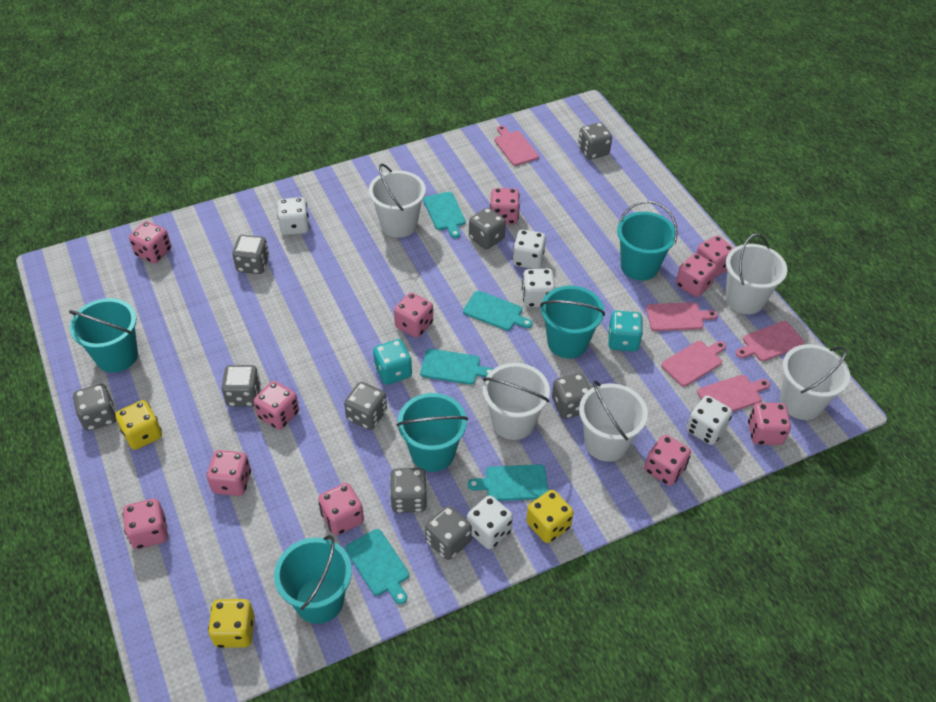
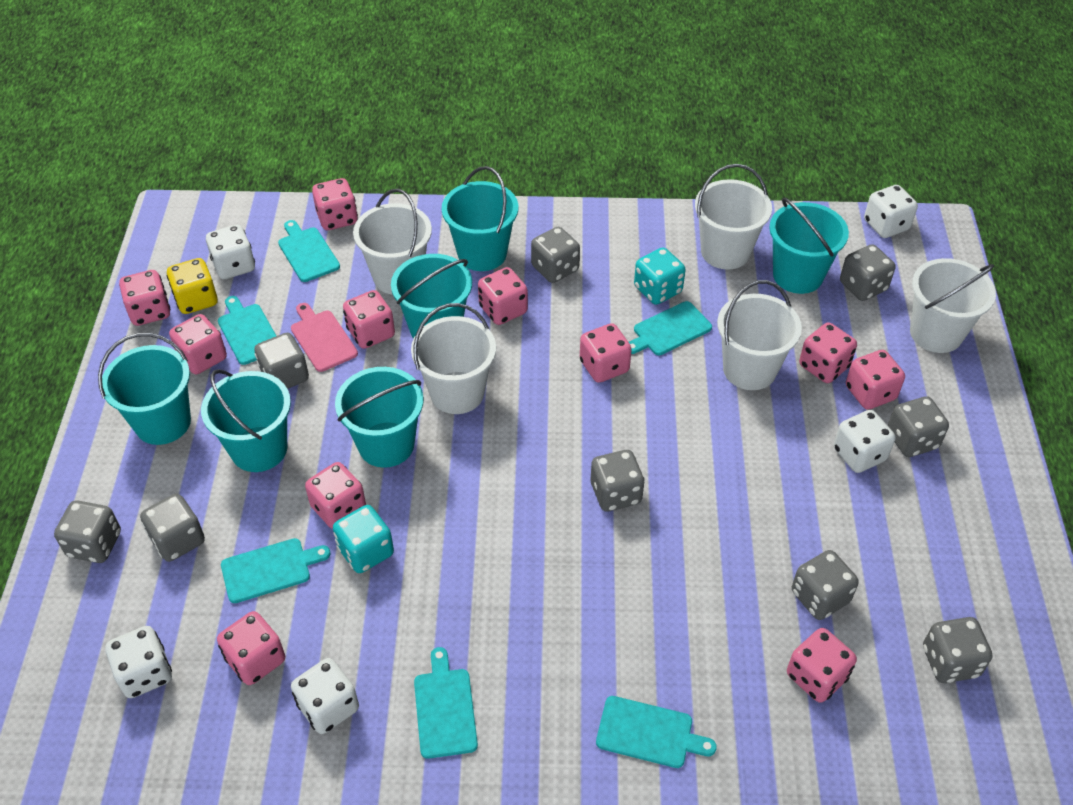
pink cutting board: [494,125,539,166] [646,302,718,331] [661,341,726,387] [697,375,770,412] [736,321,805,362] = 5 -> [291,303,358,372] = 1
turquoise bucket: [69,298,138,373] [274,535,352,624] [396,393,468,472] [540,286,605,359] [617,201,677,281] = 5 -> [98,333,191,445] [201,369,291,472] [335,367,423,468] [391,254,472,339] [442,166,518,271] [769,197,849,294] = 6
turquoise cutting board: [346,529,409,604] [420,349,493,385] [423,192,466,238] [463,291,533,331] [468,464,548,501] = 5 -> [218,296,276,365] [221,538,330,603] [278,220,340,282] [414,647,478,759] [596,696,717,768] [629,301,712,355] = 6
yellow dice: [115,400,162,450] [208,599,255,648] [526,490,574,543] = 3 -> [167,258,218,314] = 1

